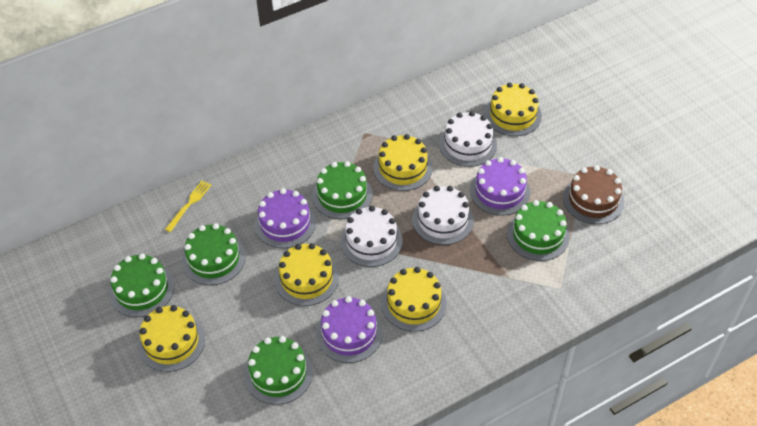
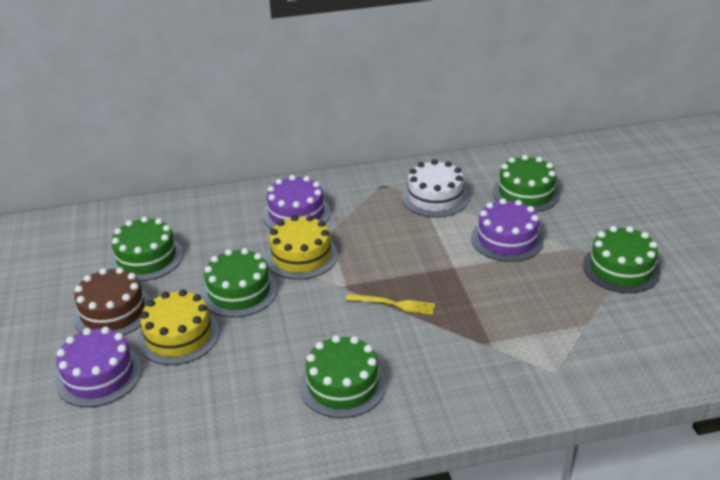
white cake: [340,206,403,267] [412,186,474,245] [439,111,497,167] = 3 -> [402,159,469,217] = 1
yellow cake: [138,305,205,372] [275,243,339,306] [374,134,433,191] [382,267,447,331] [485,83,542,136] = 5 -> [138,289,219,365] [265,215,338,280] = 2

